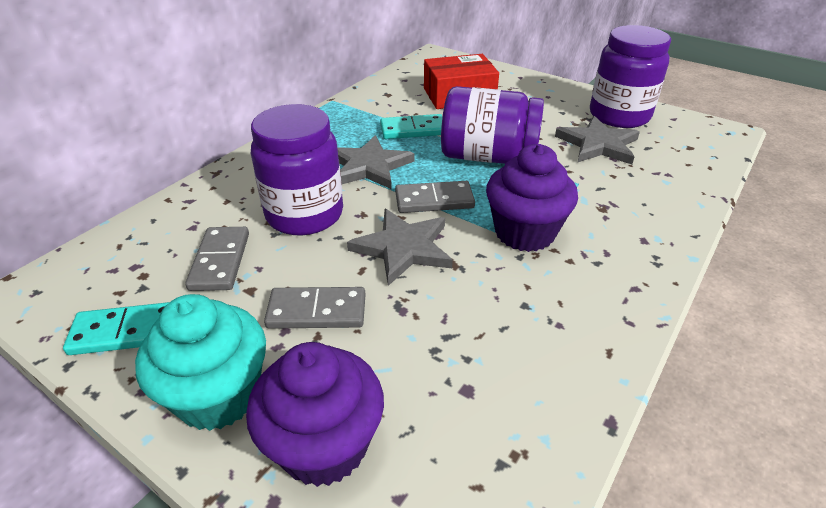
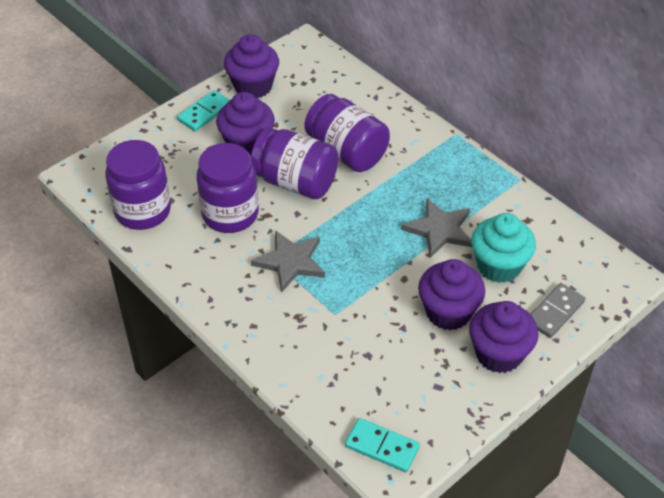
grey domino: [185,227,249,291] [264,287,365,329] [395,181,475,213] = 3 -> [531,283,585,338] = 1
grey star: [337,135,415,189] [347,209,453,286] [555,116,640,164] = 3 -> [251,230,325,293] [402,198,472,258] = 2
purple cupcake: [246,342,384,487] [486,144,578,252] = 2 -> [216,92,275,156] [224,34,279,98] [418,259,485,330] [469,301,539,373] = 4
purple jar: [251,104,343,235] [441,86,544,164] [590,25,671,128] = 3 -> [105,140,171,230] [197,143,259,233] [251,127,338,199] [304,94,390,172] = 4
red box: [424,54,499,109] = 1 -> none = 0

